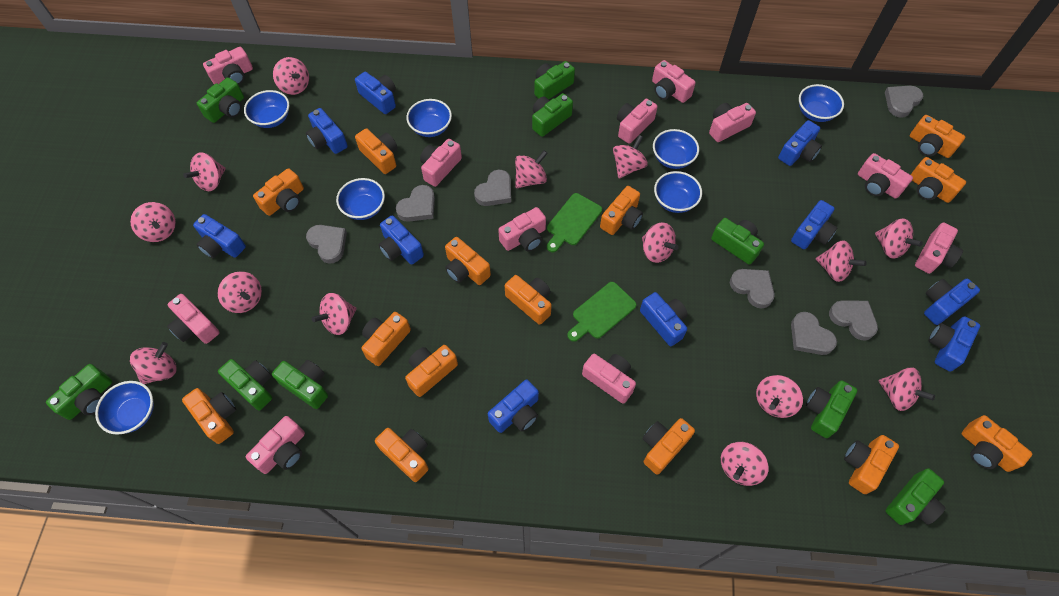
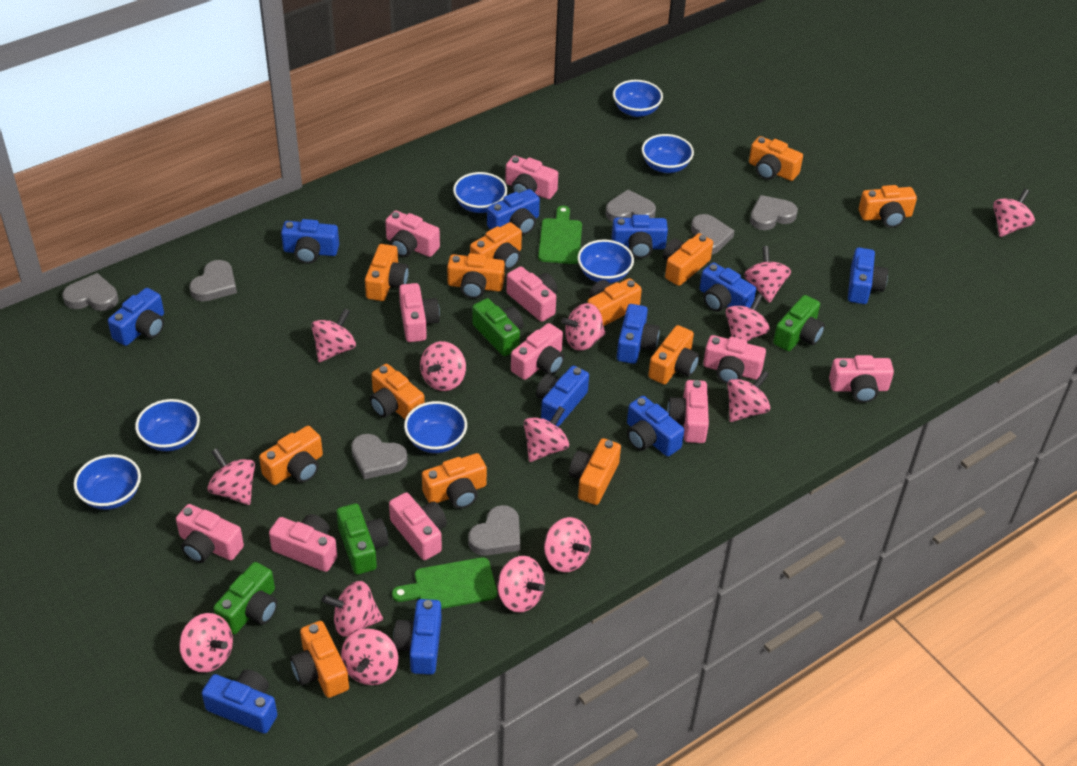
blue camera: [193,214,246,258] [306,108,348,154] [355,72,396,114] [379,215,424,265] [488,380,539,433] [640,292,688,346] [778,120,822,166] [791,200,837,249] [924,278,980,325] [928,316,980,372] = 10 -> [108,288,164,346] [202,669,277,734] [281,219,339,264] [393,599,442,675] [487,189,540,235] [536,366,589,427] [612,215,668,258] [617,304,660,364] [627,396,684,457] [700,262,756,312] [848,247,888,304] = 11
green camera: [46,364,112,420] [197,77,244,123] [218,359,272,410] [272,360,328,409] [532,93,573,137] [534,61,575,99] [711,218,764,265] [806,380,857,438] [885,468,945,525] = 9 -> [213,562,278,634] [337,503,388,575] [472,298,524,356] [773,295,825,351] = 4
orange camera: [182,388,236,444] [253,168,304,216] [355,128,398,174] [361,312,411,366] [375,428,429,482] [405,345,458,397] [445,237,491,285] [505,275,552,325] [600,186,643,235] [643,418,695,475] [844,435,899,494] [910,115,965,158] [910,157,966,203] [961,415,1032,472] = 14 -> [259,426,323,485] [290,621,349,698] [365,244,409,301] [370,364,425,419] [422,453,487,509] [447,253,505,299] [470,222,522,270] [569,438,621,505] [587,278,642,326] [648,325,700,384] [663,233,713,286] [749,136,803,181] [859,185,917,228] = 13

